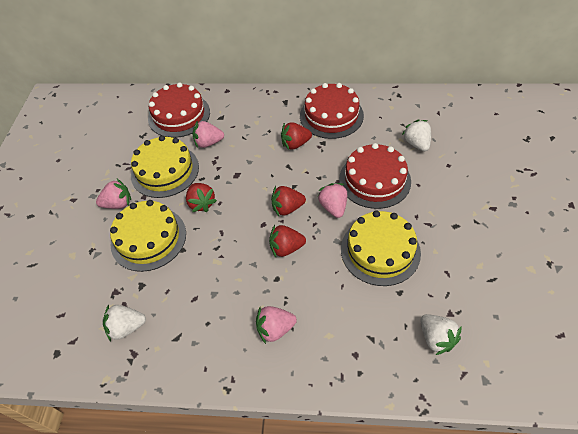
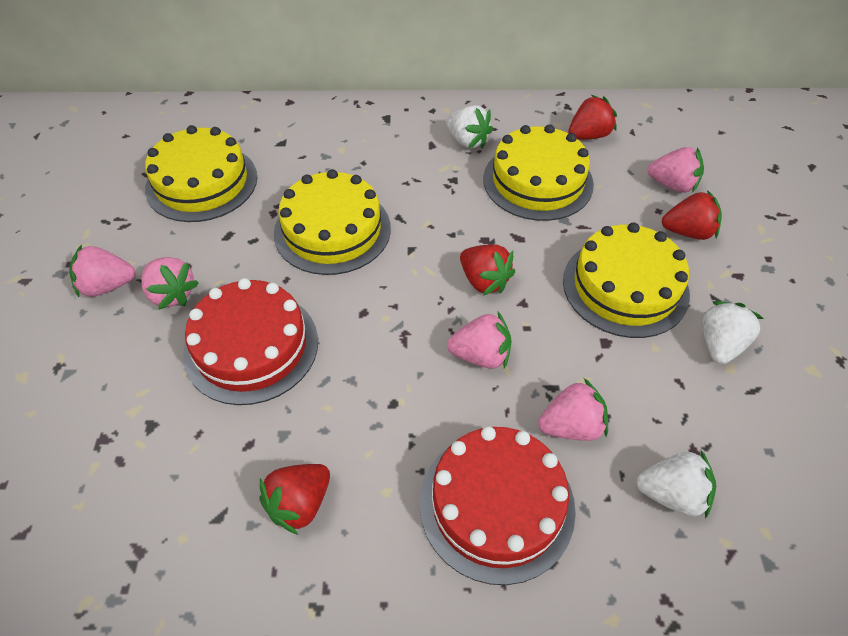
pink strawberry: [96,179,131,209] [193,121,224,148] [256,306,297,344] [318,183,347,218] = 4 -> [69,245,136,297] [141,257,199,310] [447,312,512,369] [538,378,608,441] [648,147,704,193] = 5
red cake: [148,82,210,138] [300,83,364,139] [339,143,411,209] = 3 -> [183,278,318,405] [419,426,576,585] = 2
yellow cake: [110,200,186,272] [131,136,199,198] [341,210,421,286] = 3 -> [145,125,257,222] [274,169,391,275] [483,124,594,221] [563,223,690,338] = 4

